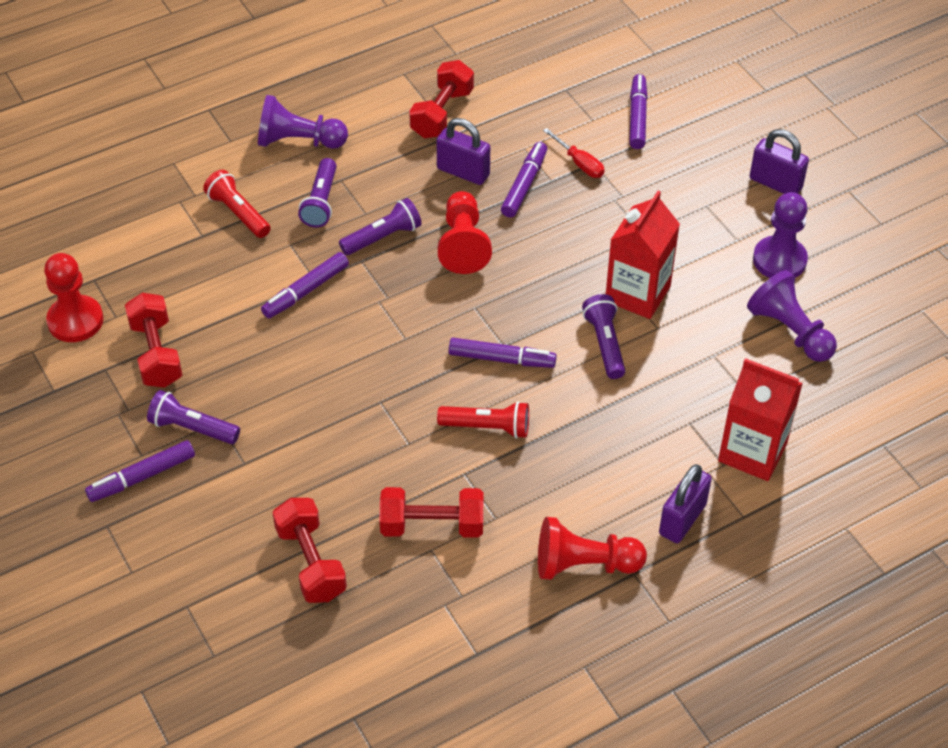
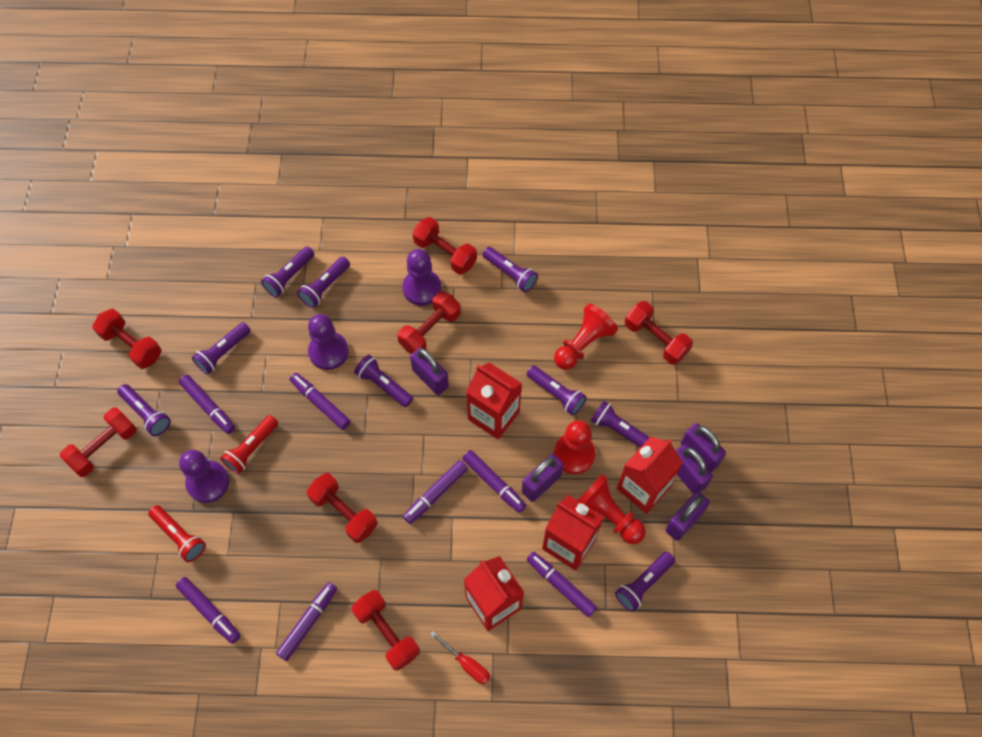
purple flashlight: [147,390,240,444] [298,158,337,228] [339,198,422,255] [582,294,625,379] = 4 -> [117,384,171,436] [192,322,251,375] [261,246,314,297] [297,256,350,308] [354,355,413,407] [482,247,538,292] [527,366,587,416] [591,401,650,448] [615,552,675,612] = 9
purple marker: [85,440,195,502] [261,252,349,318] [449,338,557,368] [501,142,547,218] [629,74,648,149] = 5 -> [176,577,240,644] [179,375,235,434] [276,582,337,661] [290,373,351,430] [403,460,468,524] [462,450,527,513] [527,552,597,617] = 7
purple padlock: [436,118,490,185] [659,464,712,543] [750,129,809,194] = 3 -> [410,347,449,395] [522,454,564,502] [665,492,710,541] [675,444,713,494] [681,423,726,472] = 5
red carton: [606,191,680,319] [718,358,803,481] = 2 -> [464,556,524,631] [466,362,522,439] [542,495,604,570] [617,437,683,514] = 4
red dumbbell: [125,293,183,388] [273,498,347,603] [380,487,483,538] [409,60,474,139] = 4 -> [60,407,137,477] [92,309,162,369] [307,473,378,543] [352,590,420,671] [397,291,461,354] [412,217,477,275] [625,301,693,365] = 7

